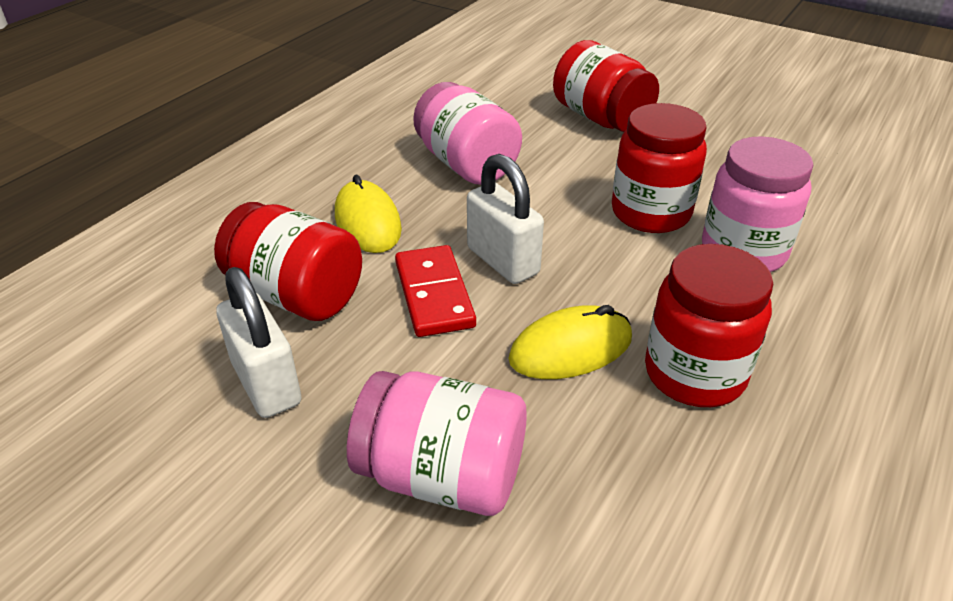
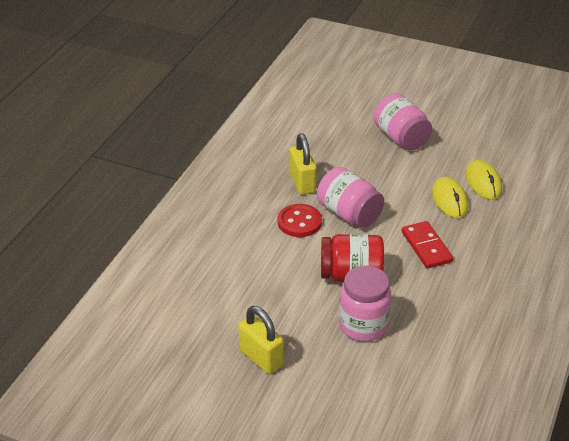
red button: none = 0 -> [278,204,322,237] = 1
red jar: [214,202,362,321] [553,40,659,132] [612,103,707,233] [645,244,773,407] = 4 -> [321,234,384,282] = 1
white padlock: [216,267,302,418] [467,154,544,284] = 2 -> none = 0
yellow padlock: none = 0 -> [238,306,284,374] [290,133,317,195] = 2

